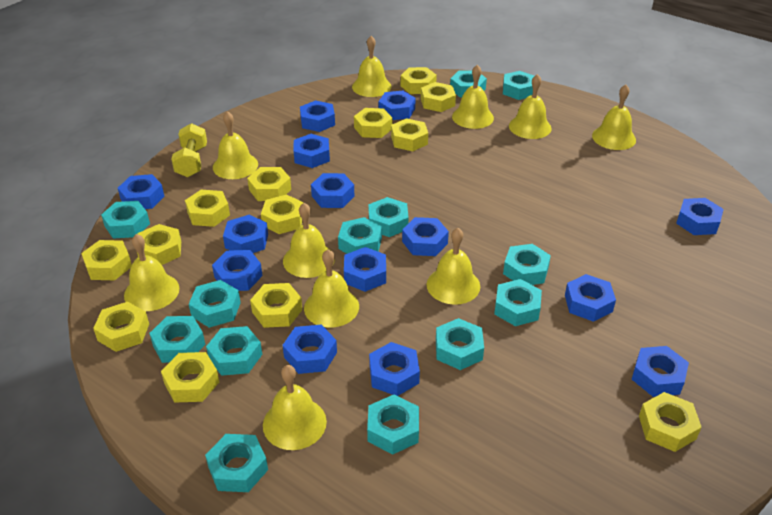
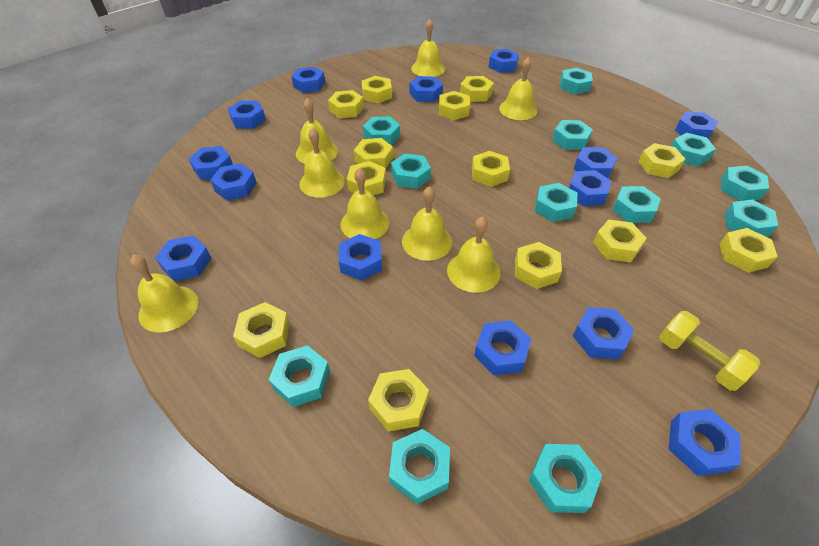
turquoise nut: [101,201,150,239] [149,316,205,363] [189,280,241,328] [205,434,268,492] [206,326,262,376] [338,217,382,254] [367,395,419,454] [369,197,409,237] [436,318,484,370] [450,71,487,98] [494,279,542,326] [503,71,534,100] [503,244,551,285] = 13 -> [269,345,330,407] [363,116,400,146] [389,429,450,504] [391,153,431,189] [529,444,602,513] [535,183,577,222] [552,120,593,150] [560,68,593,94] [612,186,661,223] [671,133,716,167] [721,166,769,201] [725,199,778,237] = 12
yellow bell: [124,234,179,311] [213,111,258,179] [263,365,327,450] [283,203,335,278] [304,249,359,328] [352,36,392,97] [427,228,480,305] [452,65,494,129] [509,74,551,139] [592,85,636,150] = 10 -> [130,255,198,333] [296,98,338,164] [299,128,345,198] [341,168,389,239] [402,186,452,261] [411,19,445,77] [447,216,501,293] [499,57,537,120] = 8

